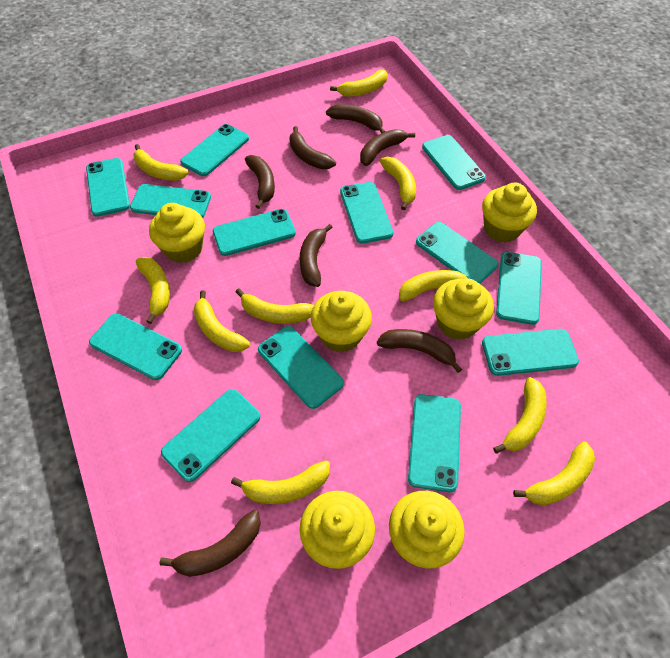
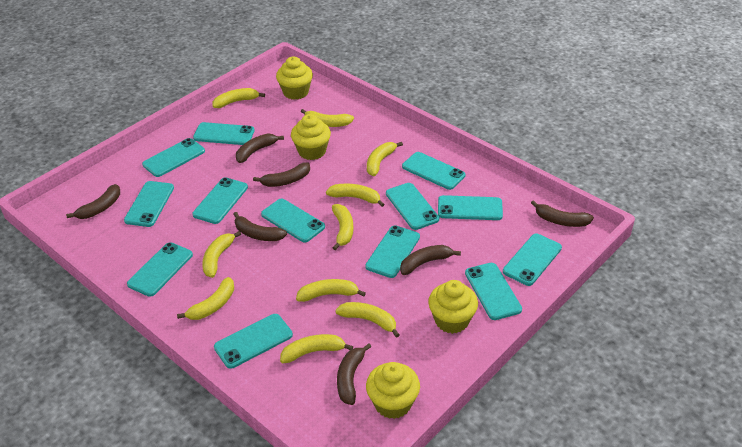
yellow cupcake: [149,203,205,263] [300,491,375,569] [311,291,372,352] [389,491,465,568] [433,279,494,340] [482,183,537,243] = 6 -> [276,57,313,100] [291,114,331,160] [366,362,420,419] [428,280,478,334] = 4

